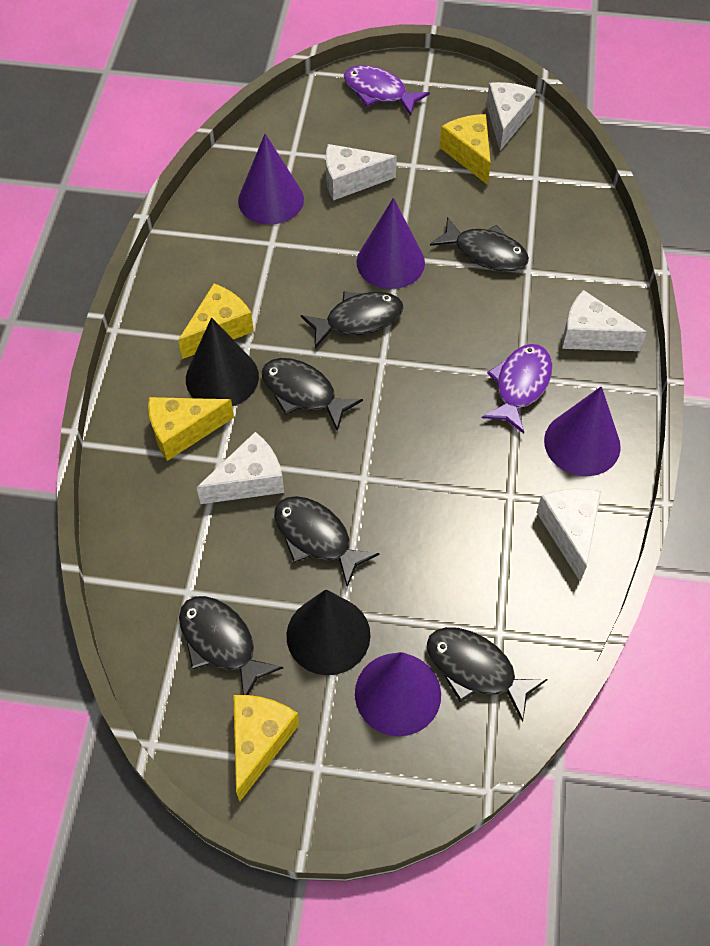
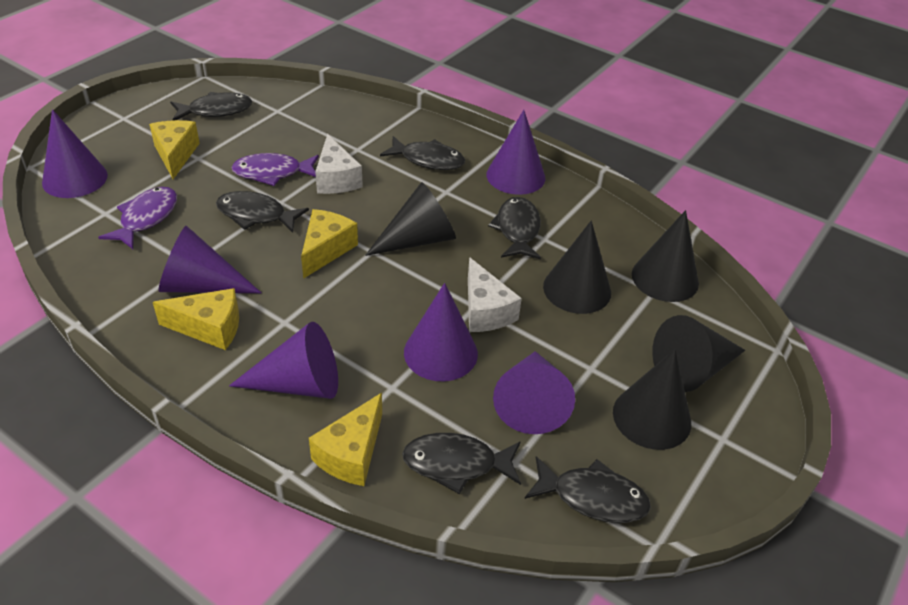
black cone: [186,317,259,406] [286,589,371,675] = 2 -> [365,182,456,256] [543,221,611,314] [613,349,691,450] [632,210,699,302] [652,315,745,392] = 5
purple cone: [238,134,304,224] [355,652,441,736] [357,198,425,289] [544,386,621,476] = 4 -> [42,109,108,198] [158,226,262,293] [229,322,338,399] [404,283,478,381] [487,110,545,195] [493,351,575,434] = 6
white cheese: [196,432,284,504] [326,144,397,201] [486,82,536,151] [536,488,601,582] [562,290,647,351] = 5 -> [315,134,363,194] [468,257,522,332] = 2

